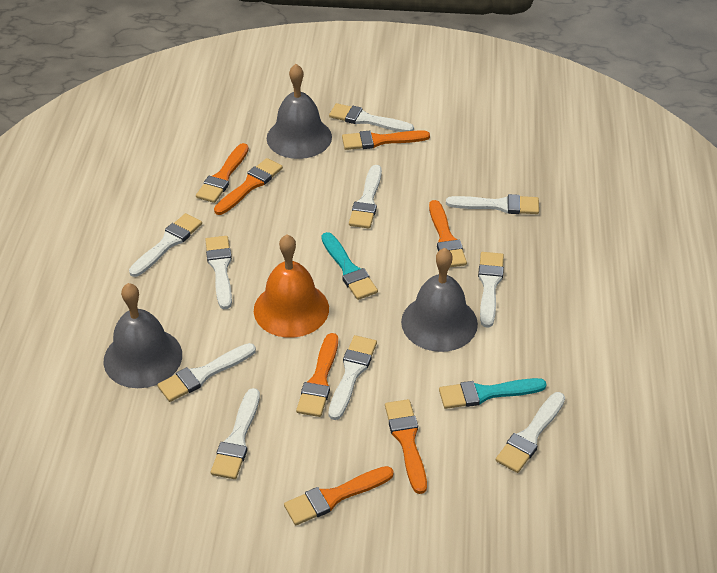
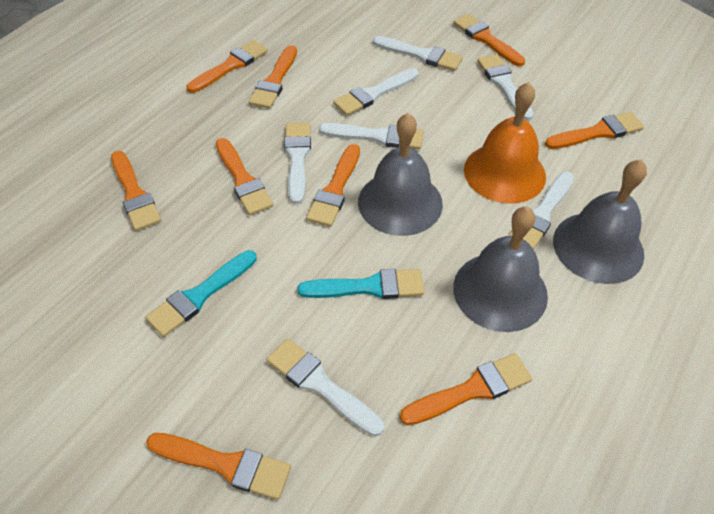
orange brush: [196,143,249,203] [214,158,283,215] [284,466,394,525] [296,333,338,417] [342,130,430,150] [385,399,427,494] [429,200,467,267] = 7 -> [111,151,161,231] [146,433,291,500] [186,40,268,93] [216,138,273,215] [249,45,297,109] [306,144,360,227] [400,353,532,425] [453,14,525,66] [545,112,644,149] = 9
white brush: [129,213,202,277] [157,343,256,402] [205,236,232,309] [211,388,260,479] [328,335,377,420] [329,103,414,132] [349,165,382,229] [446,194,539,214] [478,252,504,328] [496,392,565,473] = 10 -> [267,338,384,436] [284,123,311,204] [319,123,423,149] [333,68,419,116] [373,36,463,71] [477,54,534,121] [508,172,574,250] = 7

